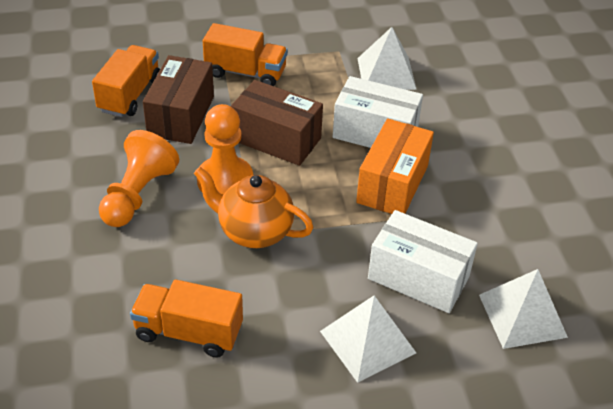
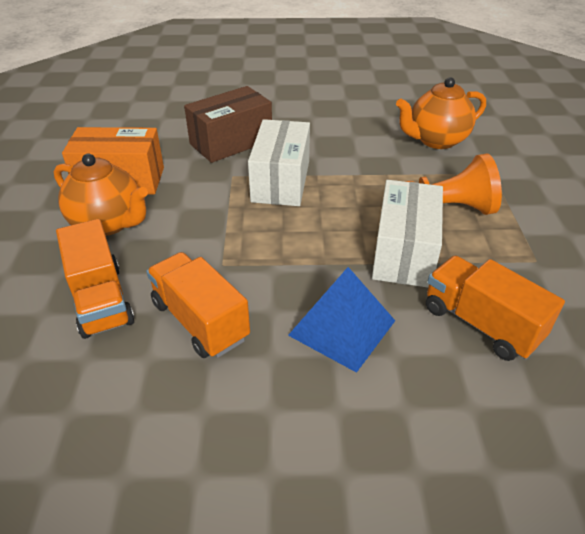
blue pyramid: none = 0 -> [288,267,395,373] = 1
brown box: [143,55,214,144] [231,80,323,166] = 2 -> [184,86,272,163] = 1
orange pawn: [99,130,179,227] [197,104,253,195] = 2 -> [404,153,502,215] = 1
orange teapot: [194,167,314,248] = 1 -> [54,153,148,236] [396,77,486,149] = 2
white pyramid: [320,296,416,383] [357,27,417,90] [479,269,568,349] = 3 -> none = 0

